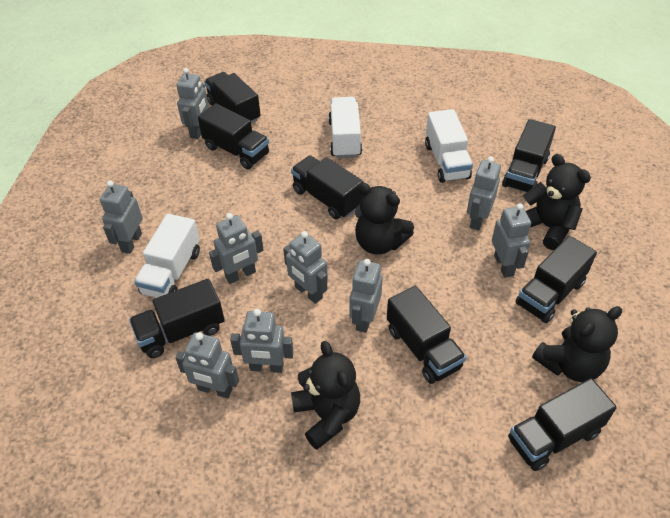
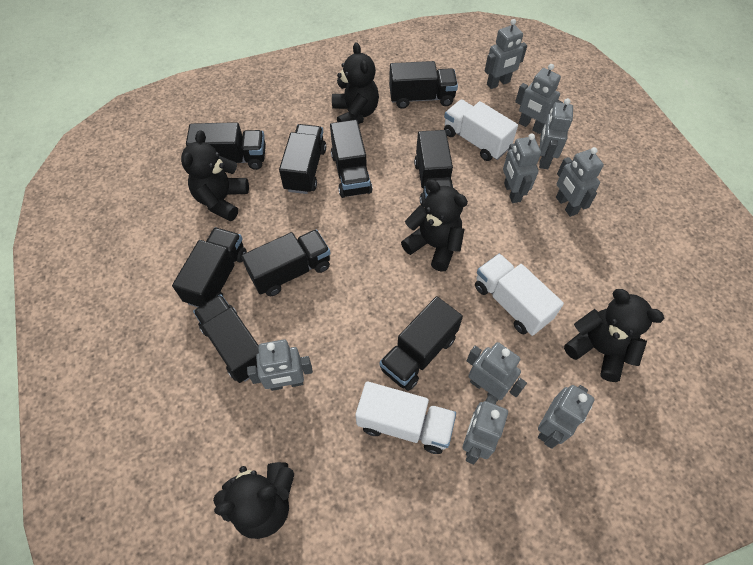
black teddy bear: [291,341,360,450] [355,183,414,255] [523,154,591,250] [532,306,622,382] = 4 -> [181,130,249,221] [213,462,294,539] [332,42,379,124] [401,179,468,271] [564,289,664,382] = 5
black truck: [129,279,225,358] [198,103,269,169] [204,72,261,124] [291,155,364,219] [387,286,466,384] [502,119,556,193] [508,378,617,471] [515,236,597,323] = 8 -> [172,227,247,307] [186,122,266,170] [193,294,259,383] [241,229,331,296] [279,124,326,194] [330,120,373,198] [379,296,463,391] [389,61,458,109] [414,130,453,207] = 9

